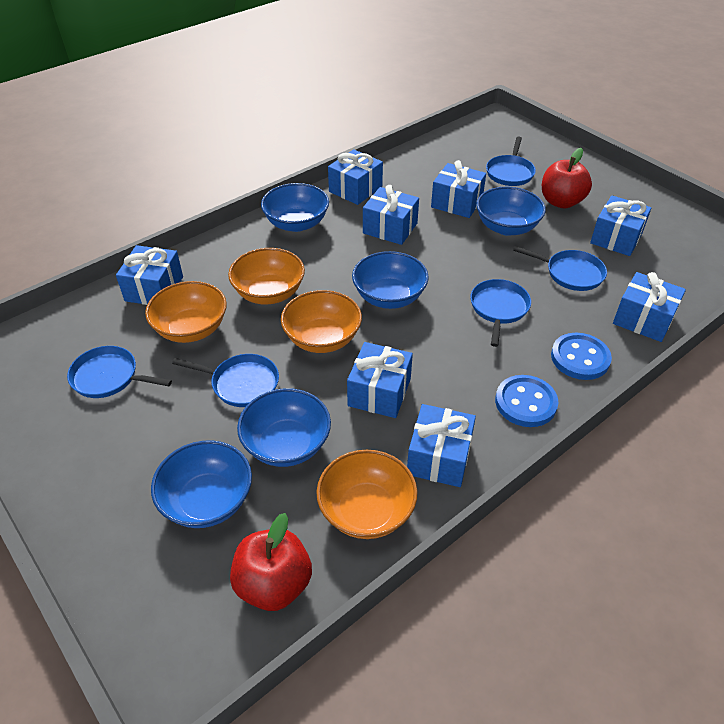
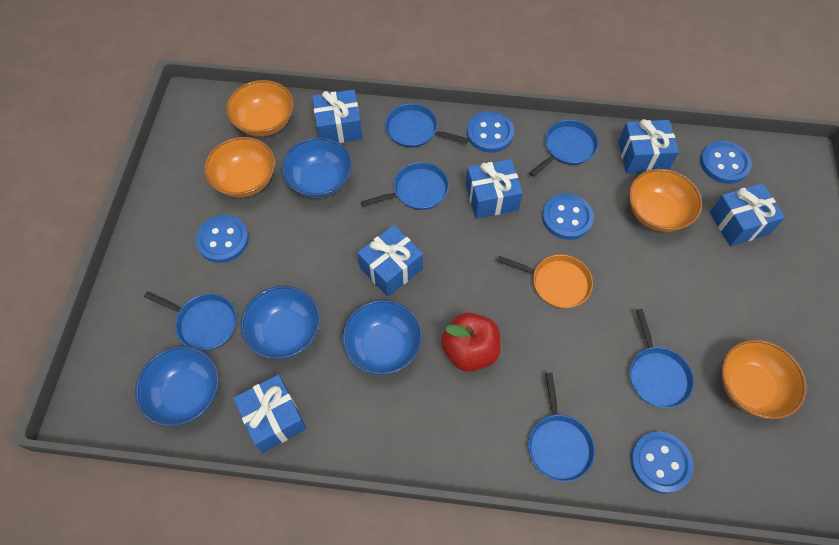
blue bowl: [151,440,252,528] [237,388,331,467] [261,183,329,232] [352,251,429,309] [476,187,546,236] = 5 -> [135,346,219,426] [241,286,320,359] [281,137,352,198] [342,300,422,375] = 4
blue button: [495,375,558,427] [551,333,612,380] = 2 -> [196,215,249,263] [467,111,514,153] [542,193,594,240] [631,431,693,494] [700,141,752,184] = 5
blue gift: [116,245,183,305] [328,149,383,205] [347,342,413,418] [363,185,419,245] [407,404,476,487] [431,160,486,218] [590,196,652,256] [613,272,686,342] = 8 -> [233,374,307,453] [312,90,363,143] [357,225,423,297] [466,159,523,219] [618,119,679,174] [710,183,785,246] = 6
blue pan: [67,346,172,398] [172,354,279,407] [470,279,531,347] [486,136,536,186] [513,246,607,291] = 5 -> [144,291,237,351] [361,162,449,210] [385,104,469,148] [528,373,595,482] [529,120,599,177] [630,309,694,408] = 6
orange pan: none = 0 -> [498,254,593,309] = 1
red apple: [230,513,312,611] [542,148,592,209] = 2 -> [441,313,501,372] = 1

